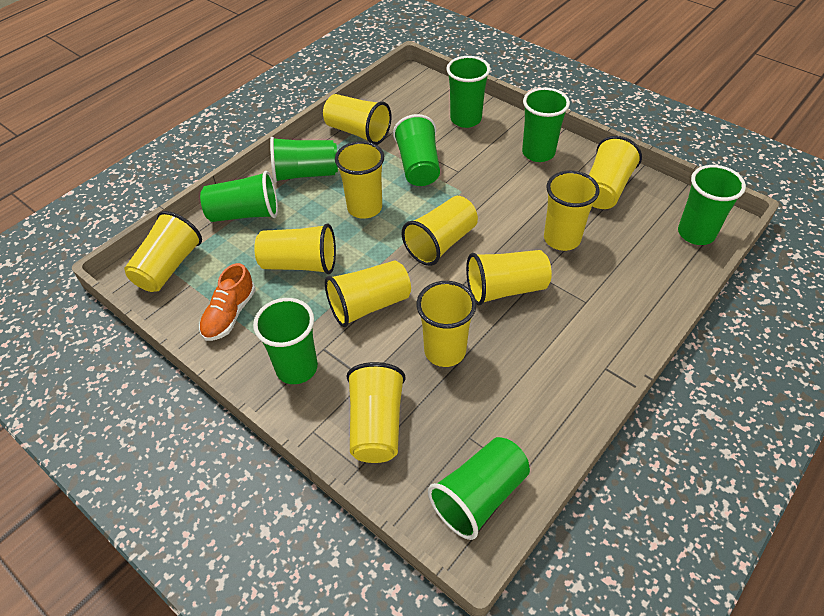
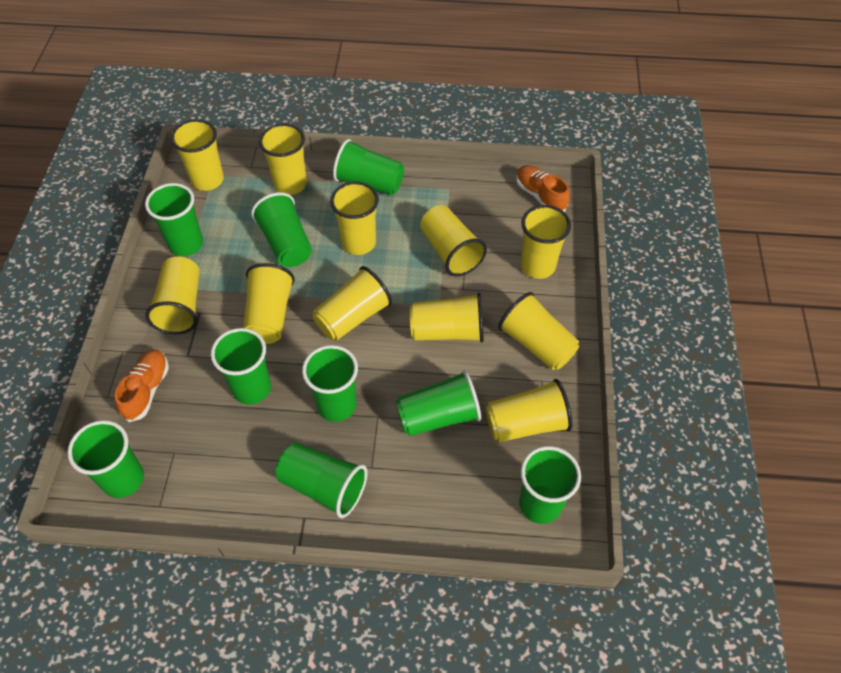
green cup: [200,171,278,222] [253,298,318,384] [270,137,338,183] [393,114,440,186] [428,437,530,540] [446,56,490,128] [522,87,570,162] [678,165,746,245] = 8 -> [67,420,144,498] [145,183,203,256] [211,328,271,404] [251,192,312,267] [275,442,368,518] [302,345,358,422] [333,139,404,195] [396,370,481,436] [519,446,581,524] = 9
orange shoe: [199,263,256,341] = 1 -> [115,350,169,422] [516,165,570,212] = 2

